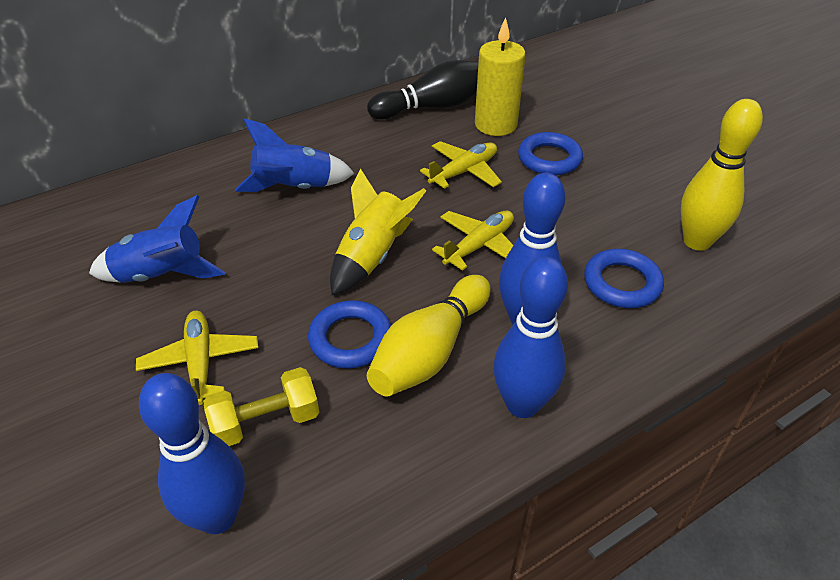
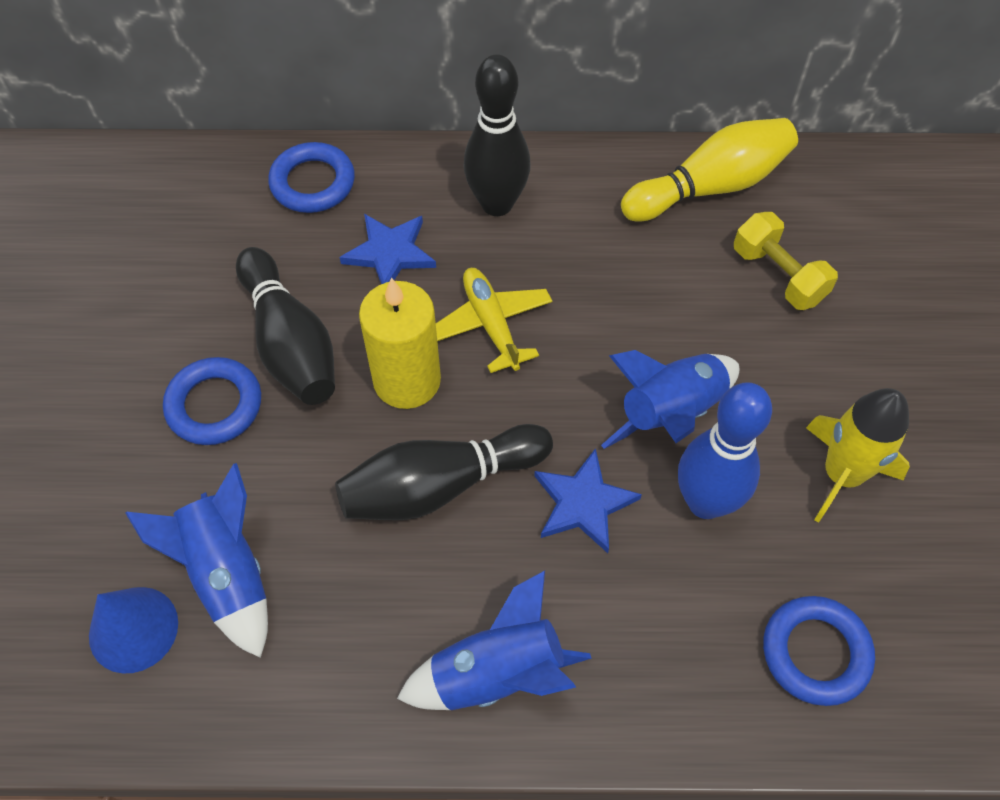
black bowling pin: [367,60,479,120] = 1 -> [236,247,335,405] [335,424,553,520] [463,54,531,216] = 3
blue bowling pin: [139,373,245,534] [493,257,568,418] [499,173,565,325] = 3 -> [678,382,772,519] = 1
blue cone: none = 0 -> [89,587,178,673] = 1
blue rocket: [89,195,226,283] [235,118,355,192] = 2 -> [126,463,268,658] [397,570,592,710] [601,350,739,449] = 3
blue star: none = 0 -> [339,214,436,284] [534,448,642,553] = 2
yellow bowling pin: [367,275,491,397] [681,99,763,251] = 2 -> [621,118,798,221] = 1
yellow plane: [136,311,258,405] [420,141,502,189] [432,211,514,271] = 3 -> [436,268,552,373] = 1

